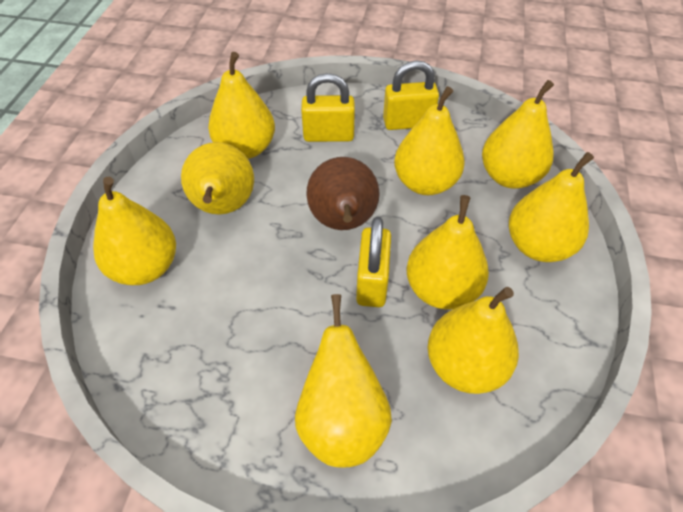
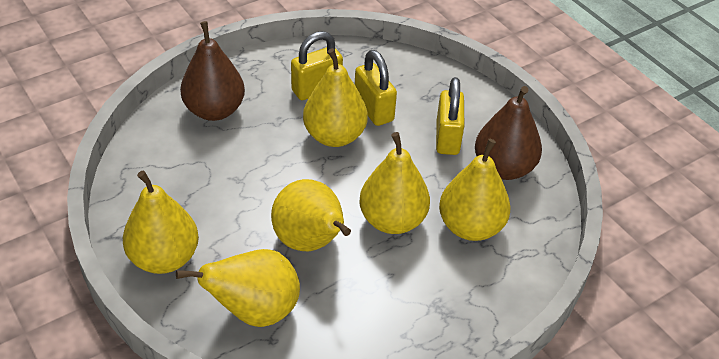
brown pear: [306,157,380,230] = 1 -> [180,21,245,121] [475,86,542,180] = 2
yellow pear: [93,177,176,285] [181,142,254,215] [208,52,275,159] [295,294,392,468] [394,86,465,195] [407,195,489,310] [427,287,519,394] [482,80,554,189] [509,152,594,262] = 9 -> [123,171,199,274] [176,249,300,327] [271,179,351,251] [303,48,368,147] [359,132,430,234] [439,139,511,241] = 6

